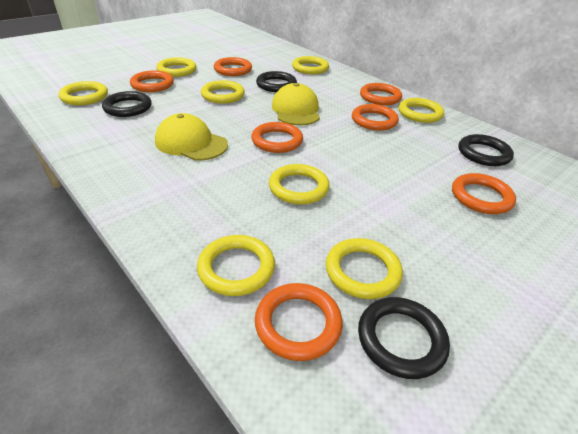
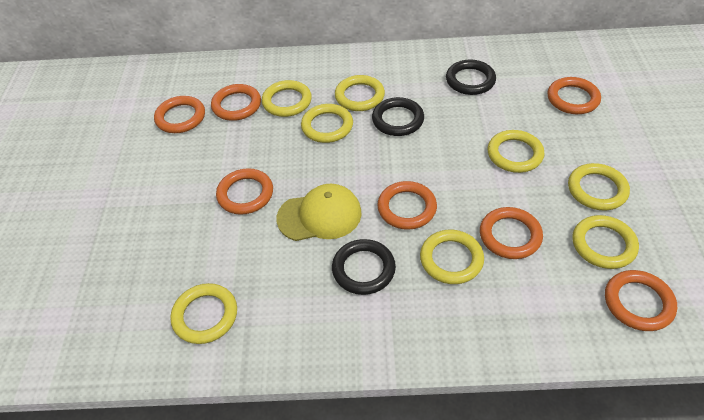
black ring: [102,91,152,117] [256,71,297,92] [358,297,450,379] [458,134,514,166] = 4 -> [332,239,396,295] [372,97,424,136] [446,59,496,95] = 3
yellow cap: [155,113,228,161] [272,83,320,126] = 2 -> [276,184,362,241] = 1

